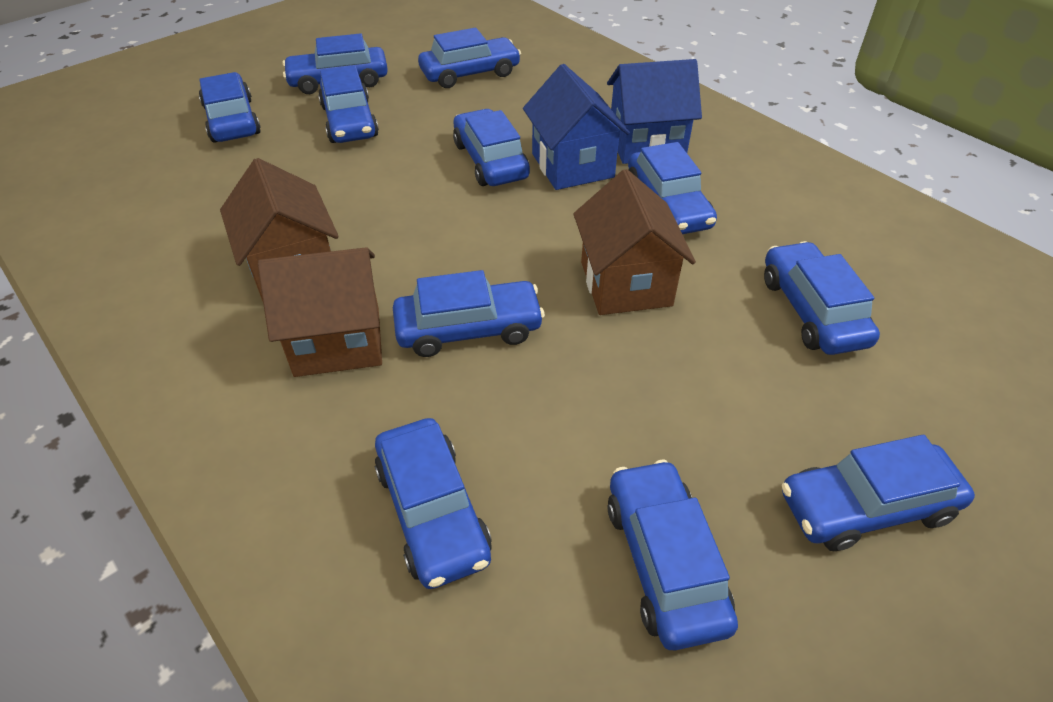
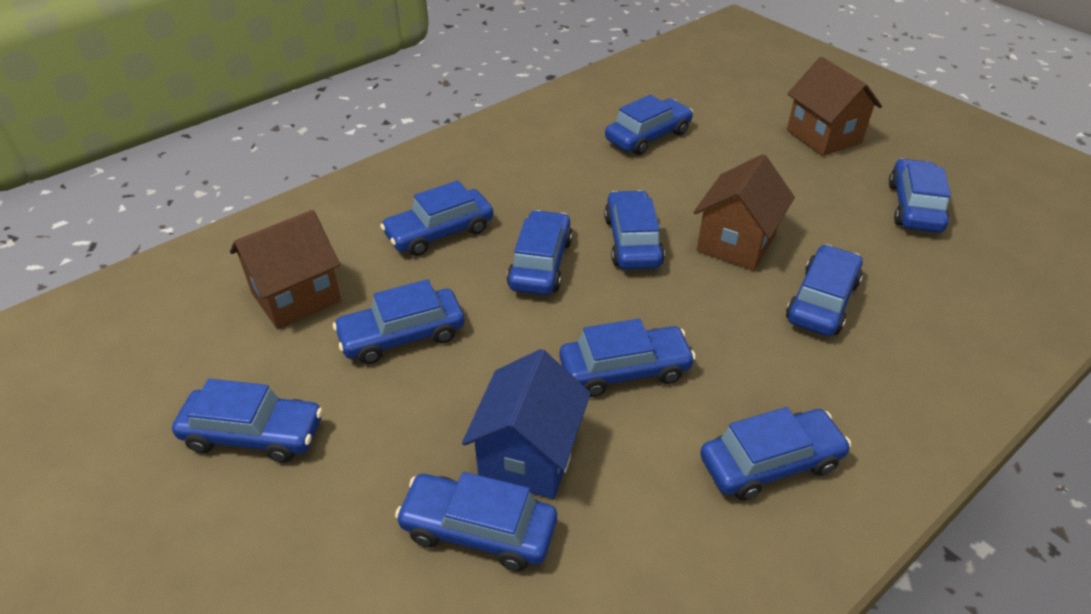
blue house: [523,64,630,190] [607,59,702,164] = 2 -> [462,349,591,499] = 1

